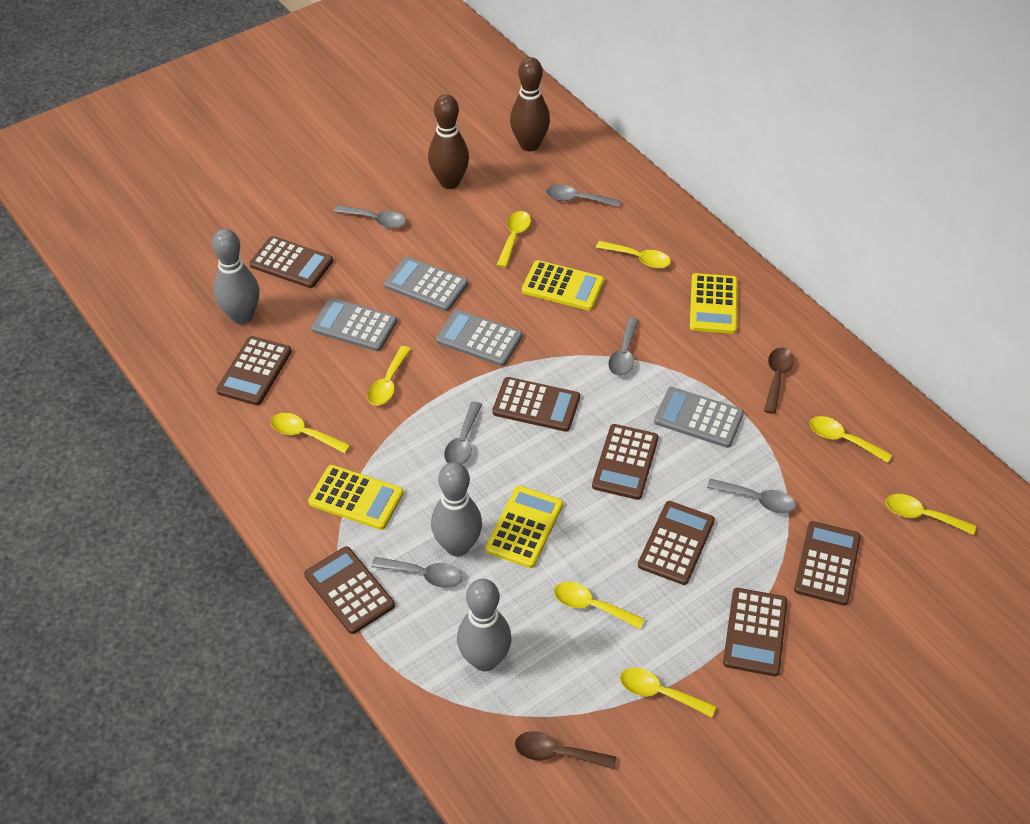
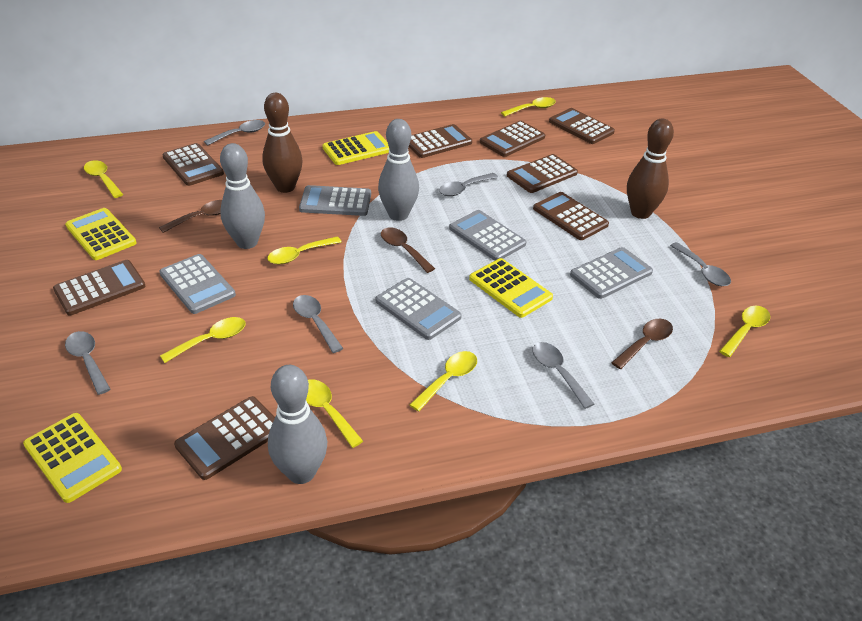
brown spoon: [515,731,616,769] [764,347,794,414] = 2 -> [159,200,222,233] [381,228,435,273] [611,319,673,369] = 3
grey calculator: [311,298,397,351] [384,257,468,311] [436,309,522,366] [654,387,744,448] = 4 -> [159,254,236,314] [299,185,371,216] [375,278,462,340] [449,210,527,261] [570,247,653,299] = 5
yellow spoon: [271,413,350,454] [367,346,411,405] [497,211,531,268] [554,582,645,629] [596,241,671,268] [620,667,716,717] [809,416,892,463] [886,494,976,535] = 8 -> [84,160,123,198] [160,317,246,363] [267,237,341,264] [306,379,363,448] [410,351,477,412] [501,97,556,116] [719,306,770,357] = 7

